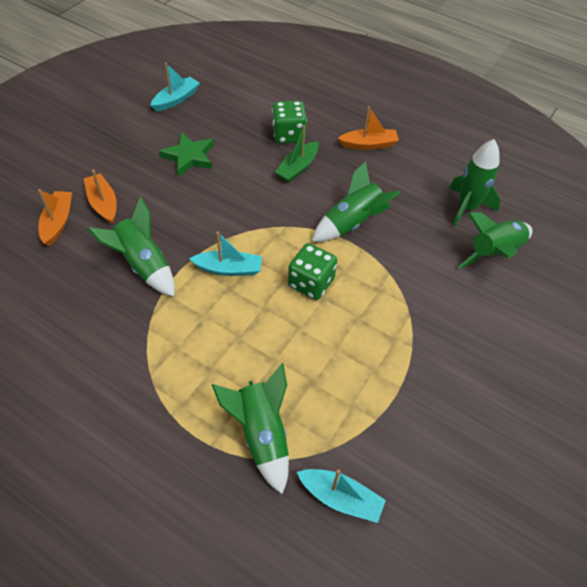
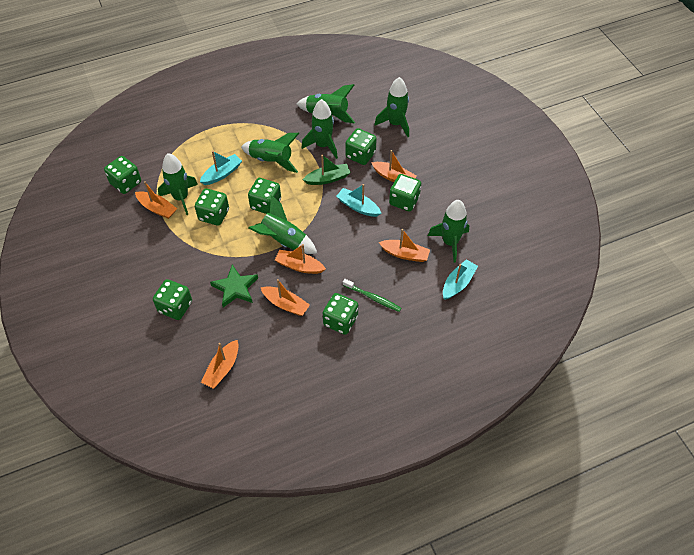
green dice: [272,101,307,144] [288,243,337,300] = 2 -> [104,156,141,194] [153,279,192,320] [195,188,229,226] [248,178,281,214] [323,293,358,335] [345,128,377,165] [389,174,421,212] = 7
green rocket: [88,197,175,297] [212,363,289,494] [312,161,401,242] [449,139,501,227] [458,212,533,269] = 5 -> [158,153,198,215] [241,133,299,173] [249,195,317,254] [297,84,355,123] [302,99,338,159] [374,77,409,137] [428,200,469,263] = 7
green toothbrush: none = 0 -> [343,279,402,312] = 1
orange boat: [38,189,72,246] [84,169,117,224] [338,106,399,150] = 3 -> [135,181,177,219] [201,340,239,389] [260,279,310,316] [275,244,326,274] [371,150,417,182] [379,229,430,262] = 6

